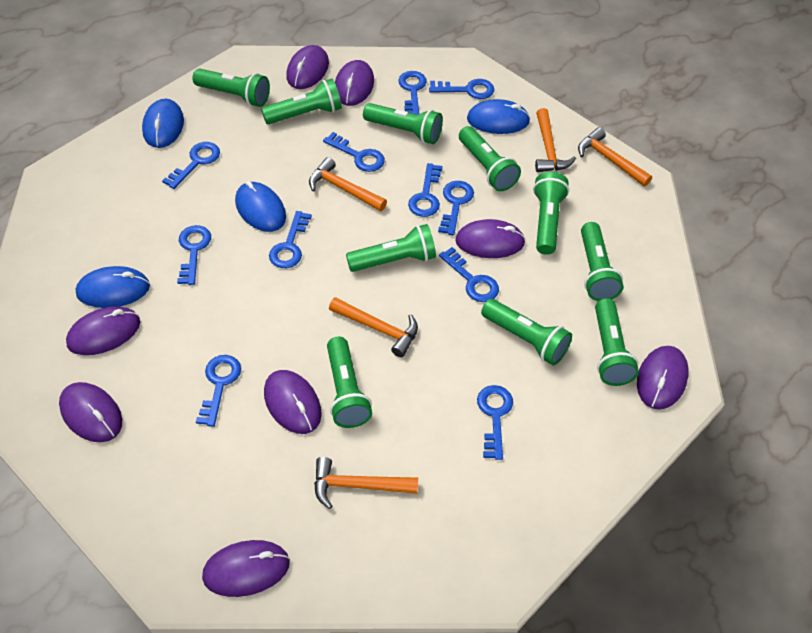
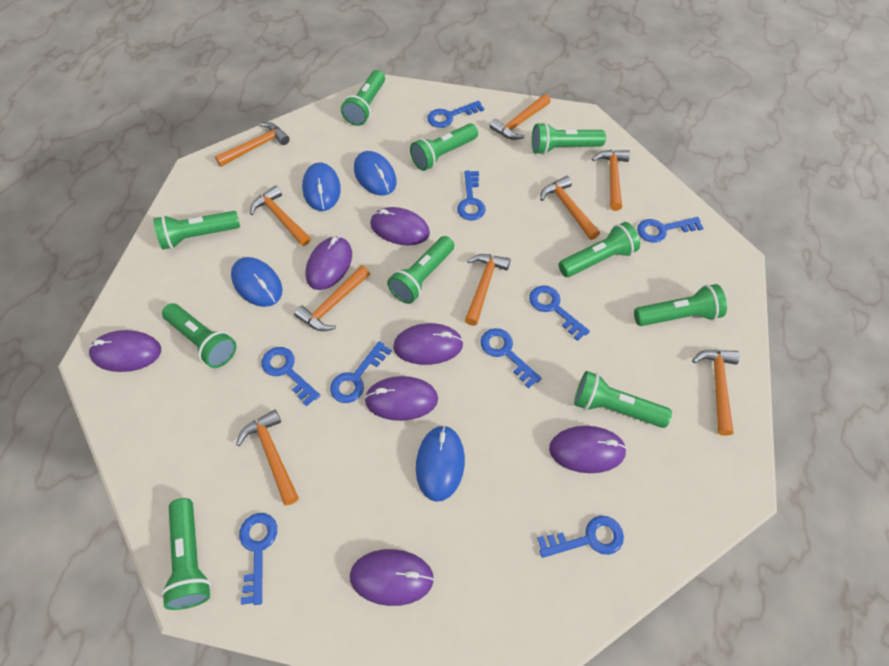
blue key: [162,142,220,189] [177,225,211,285] [196,355,241,427] [269,211,312,268] [323,132,385,172] [398,71,427,115] [408,163,443,217] [429,79,494,99] [438,181,474,235] [439,247,499,302] [477,385,513,460] = 11 -> [239,513,277,605] [262,347,320,407] [330,341,392,403] [427,101,484,128] [457,171,486,221] [480,328,542,388] [529,285,590,341] [537,516,624,558] [637,217,703,243] = 9
orange hammer: [309,157,387,211] [314,457,418,509] [329,297,418,357] [535,108,576,172] [578,127,652,186] = 5 -> [215,122,290,167] [236,410,299,506] [250,185,311,246] [294,265,370,331] [465,254,511,326] [489,94,551,140] [540,176,600,240] [592,150,630,211] [692,350,740,436] = 9
purple mouse: [59,382,122,442] [66,306,140,355] [202,540,290,597] [264,370,322,434] [286,45,329,89] [335,60,374,106] [455,219,526,258] [637,346,689,410] = 8 -> [89,330,161,372] [306,236,352,290] [350,549,434,606] [364,376,438,421] [370,207,430,245] [393,323,464,365] [549,426,627,473] = 7

